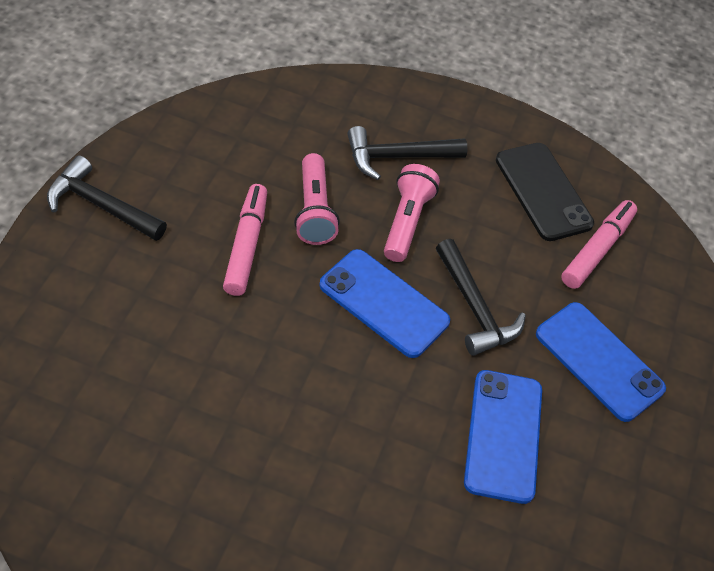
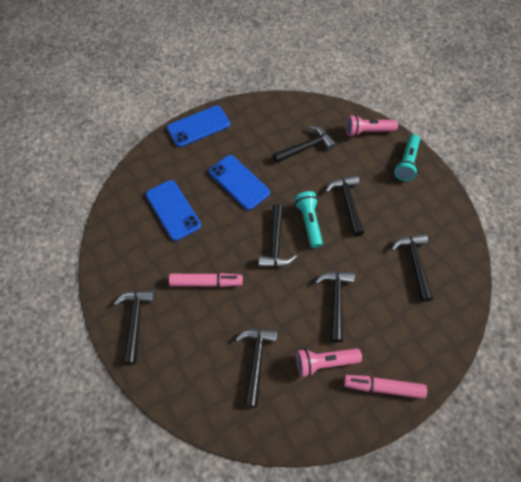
black hammer: [47,155,167,241] [347,126,468,180] [436,239,526,356] = 3 -> [114,290,155,365] [236,328,277,407] [258,204,297,267] [273,126,336,163] [315,271,355,342] [325,175,364,237] [391,233,433,302] = 7
black phone: [496,143,594,241] = 1 -> none = 0
turquoise flashlight: none = 0 -> [294,191,323,248] [394,134,420,181] = 2

